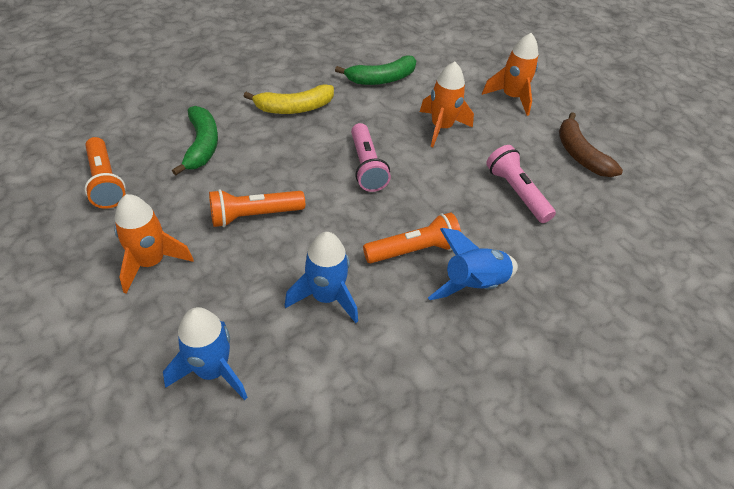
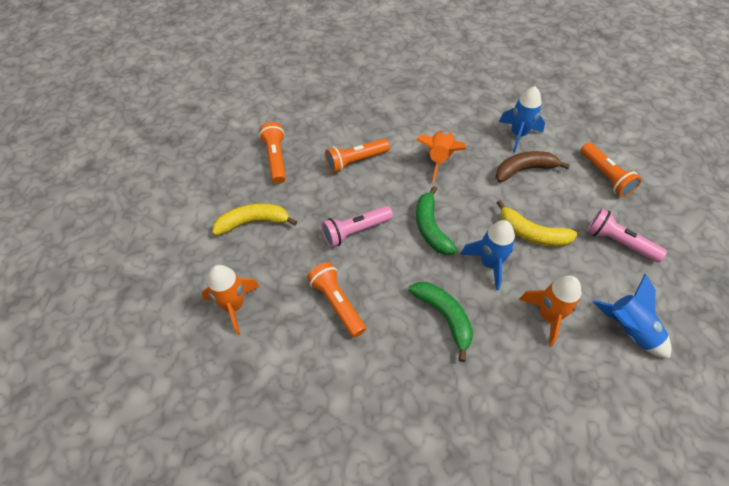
orange flashlight: [85,137,126,209] [209,189,305,227] [363,213,461,263] = 3 -> [259,122,286,184] [307,262,366,338] [325,139,390,173] [581,143,642,197] = 4
yellow banana: [244,84,334,114] = 1 -> [212,203,297,236] [497,200,578,247] = 2

